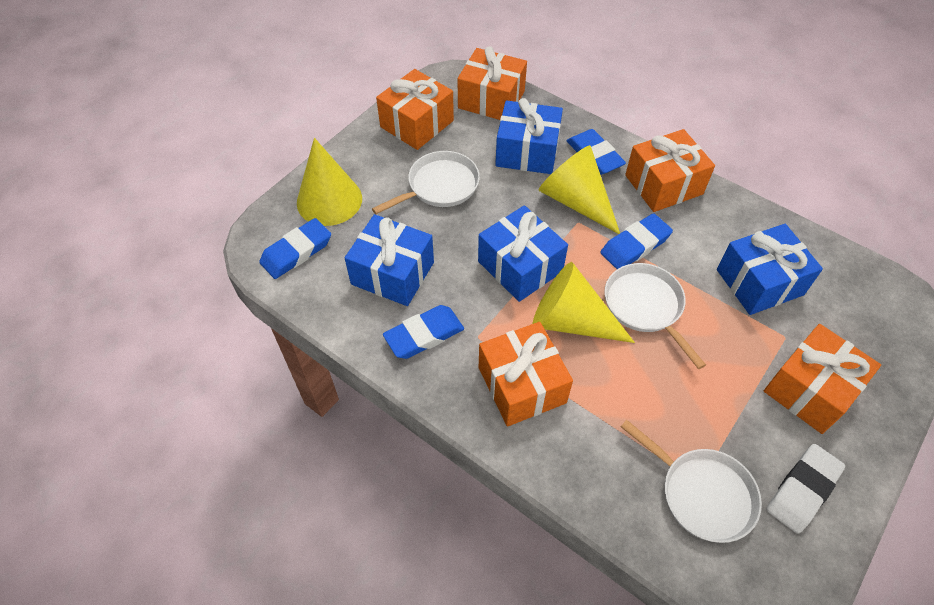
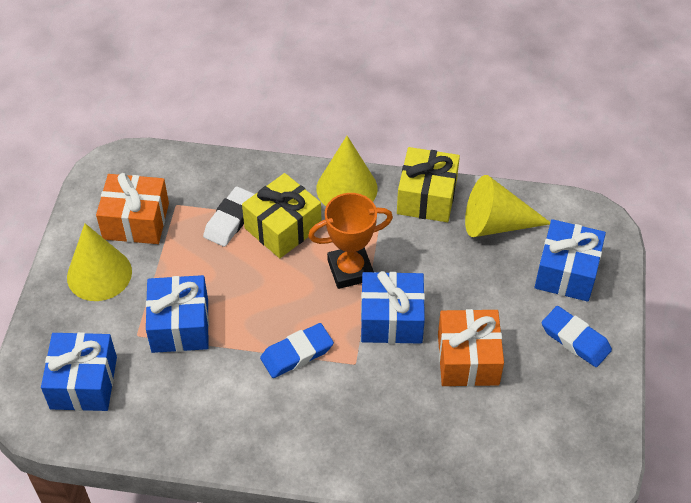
blue eraser: [259,218,331,279] [383,305,464,359] [566,129,626,175] [601,213,673,269] = 4 -> [260,323,334,378] [542,306,612,367] = 2
orange gift: [376,69,454,150] [457,46,527,120] [479,322,573,427] [625,129,715,212] [764,324,881,434] = 5 -> [96,173,169,244] [438,309,504,387] = 2
orange trophy: none = 0 -> [308,193,393,289] = 1
white pan: [372,151,480,214] [604,263,706,369] [621,420,762,543] = 3 -> none = 0
yellow gift: none = 0 -> [242,173,321,258] [397,147,460,222] = 2

